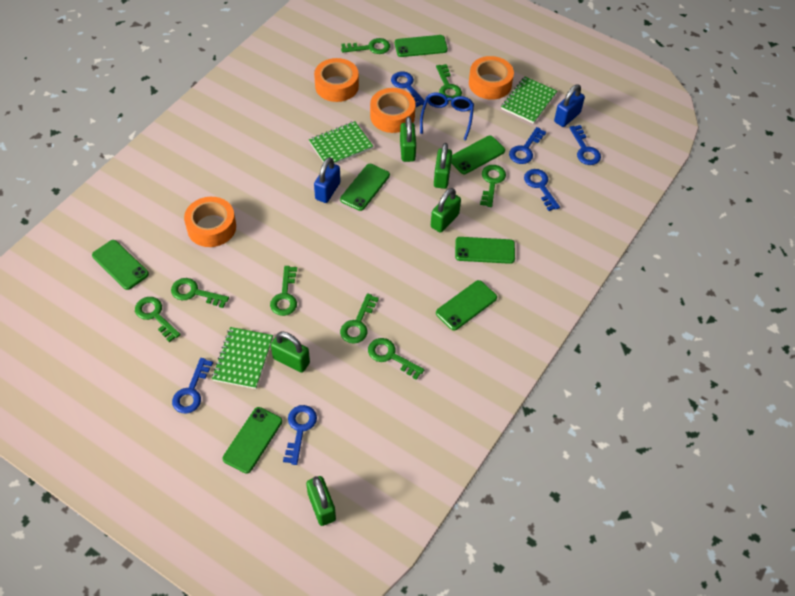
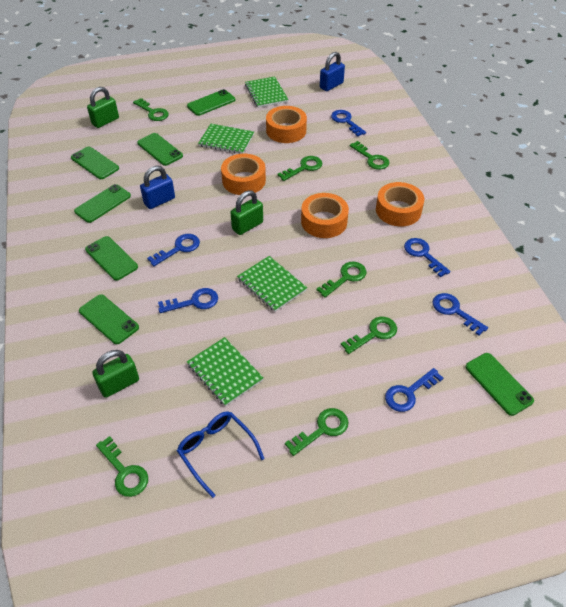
green key: [135,297,181,342] [171,278,229,308] [270,266,297,316] [340,293,379,344] [341,38,390,54] [368,338,424,380] [436,64,462,101] [480,165,506,207] = 8 -> [96,436,148,497] [133,98,169,121] [277,156,322,181] [285,408,348,456] [317,262,366,297] [341,317,397,354] [350,141,389,170] = 7
green notebook: [212,327,273,389] [309,121,373,164] [501,77,557,124] = 3 -> [187,337,264,406] [198,124,254,154] [237,256,307,312] [245,77,289,108] = 4
green padlock: [271,331,310,373] [306,476,336,526] [400,116,416,162] [431,188,461,233] [434,143,452,189] = 5 -> [87,87,119,128] [92,350,139,398] [230,190,263,235] = 3

